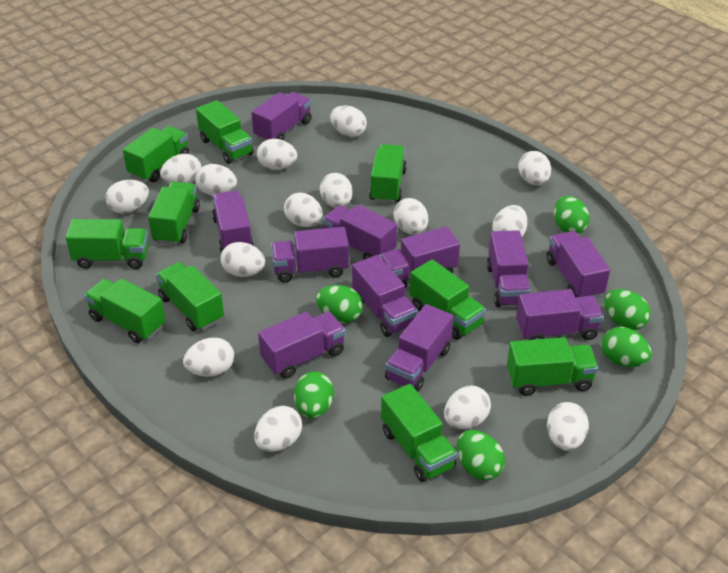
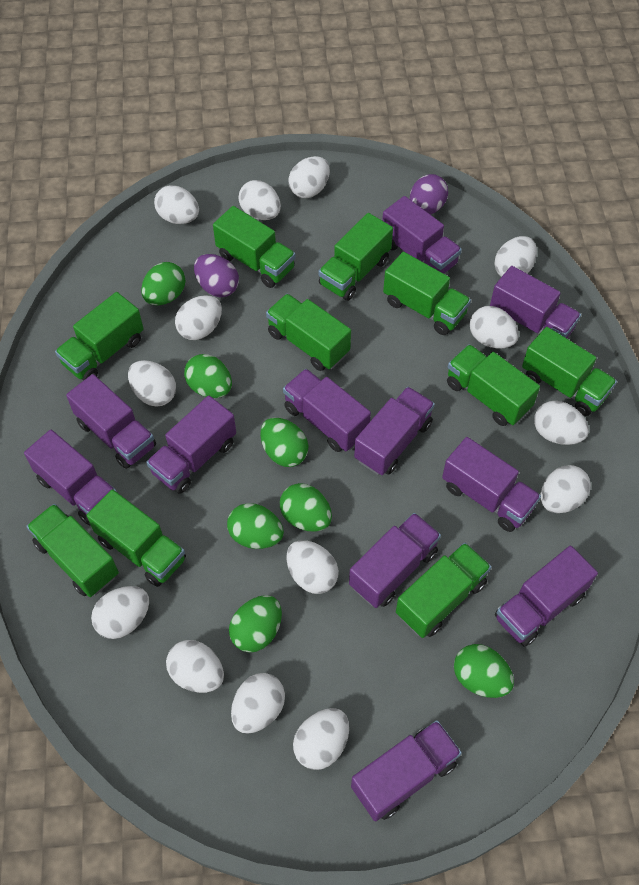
green egg: [294,371,334,418] [316,285,363,323] [457,430,505,480] [554,196,590,234] [601,327,652,367] [604,289,651,330] = 6 -> [141,262,185,306] [184,354,232,398] [227,503,284,549] [229,595,282,653] [260,418,309,467] [280,483,332,532] [454,644,514,698] = 7
purple egg: none = 0 -> [194,254,239,297] [409,174,448,215] = 2
white egg: [105,180,149,214] [160,154,202,184] [183,338,234,377] [195,164,237,196] [220,242,265,277] [254,406,302,452] [257,139,297,170] [284,192,323,227] [320,173,353,208] [330,105,367,137] [393,198,428,234] [444,386,491,429] [492,205,528,237] [518,151,551,185] [547,402,589,451] = 15 -> [91,586,149,639] [128,360,176,407] [154,185,199,224] [166,640,224,693] [175,295,222,340] [231,673,285,734] [238,180,281,220] [287,540,339,594] [288,156,330,198] [293,708,349,770] [470,306,519,349] [495,236,537,277] [534,401,589,445] [541,465,591,513] = 14

